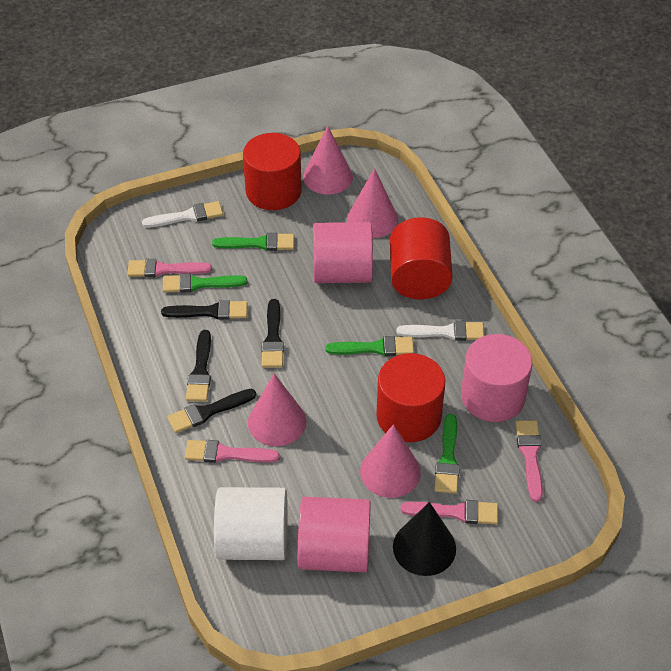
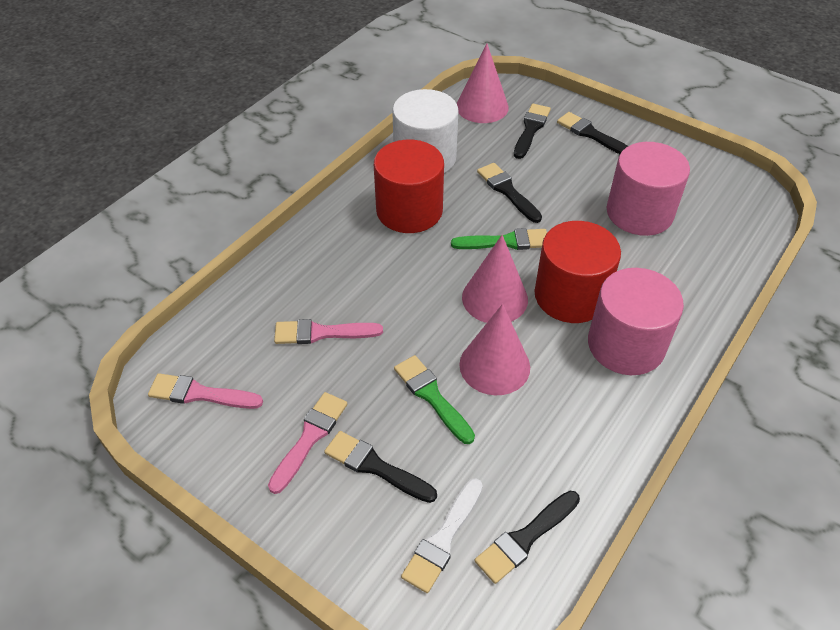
black brush: [161,300,248,320] [167,389,256,433] [186,330,211,402] [262,299,284,368] = 4 -> [324,431,437,503] [474,491,580,584] [477,163,542,223] [514,104,551,159] [557,112,628,154] = 5
black cone: [393,502,456,576] = 1 -> none = 0
green brush: [163,273,248,293] [212,233,294,251] [325,336,414,356] [434,414,460,494] = 4 -> [394,355,475,444] [451,228,547,250] = 2
pink brush: [127,259,212,277] [185,440,280,463] [400,500,498,524] [515,420,543,502] = 4 -> [148,373,263,409] [268,392,347,494] [274,319,383,344] = 3
pink cone: [248,374,306,446] [303,126,353,195] [347,168,398,238] [360,424,421,498] = 4 -> [457,43,509,123] [459,304,530,395] [462,235,528,323] = 3
pink cylinder: [298,497,371,572] [313,222,373,283] [461,334,532,422] = 3 -> [588,268,684,375] [606,142,690,236] = 2
red cylinder: [243,133,302,210] [376,353,445,442] [390,218,453,299] = 3 -> [374,140,444,233] [534,221,621,323] = 2
white brush: [142,201,223,227] [397,321,484,341] = 2 -> [401,478,483,593] = 1

